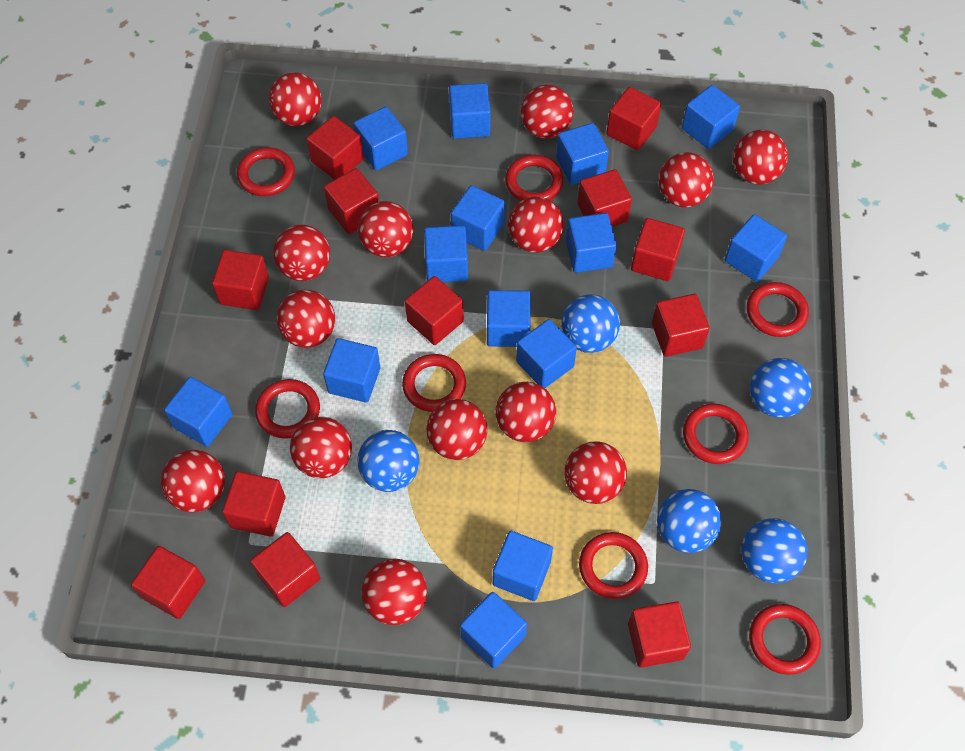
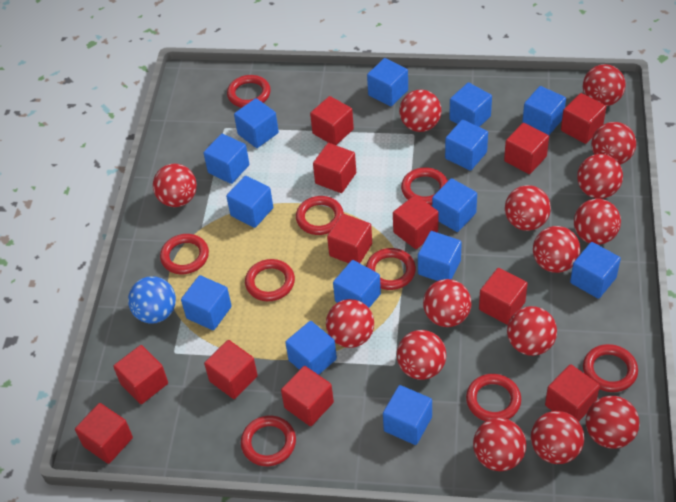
blue ball: [357,430,420,492] [561,295,620,353] [657,489,721,553] [741,518,808,583] [750,358,812,418] = 5 -> [128,276,176,324] = 1
red ball: [161,450,225,513] [269,72,322,126] [273,225,330,281] [276,290,335,348] [290,417,352,478] [358,201,414,257] [361,559,427,625] [426,399,488,460] [495,382,556,442] [508,197,564,253] [521,85,573,139] [564,442,627,504] [658,152,714,207] [733,130,788,184] = 14 -> [153,164,197,207] [326,299,374,348] [397,330,446,380] [399,90,442,132] [423,279,471,327] [473,418,526,471] [505,185,551,231] [507,306,557,356] [531,411,584,464] [533,226,580,273] [574,199,621,245] [577,154,623,199] [583,64,626,106] [586,396,640,449] [591,122,636,165] = 15
red ring: [237,147,295,196] [255,379,320,439] [402,354,466,412] [505,155,563,201] [579,532,648,599] [683,403,749,464] [747,282,809,337] [749,604,821,675] = 8 -> [160,234,209,274] [227,75,271,108] [241,416,296,466] [245,259,295,301] [296,196,344,235] [366,248,416,290] [401,168,448,205] [466,374,521,421] [583,344,638,392] = 9

